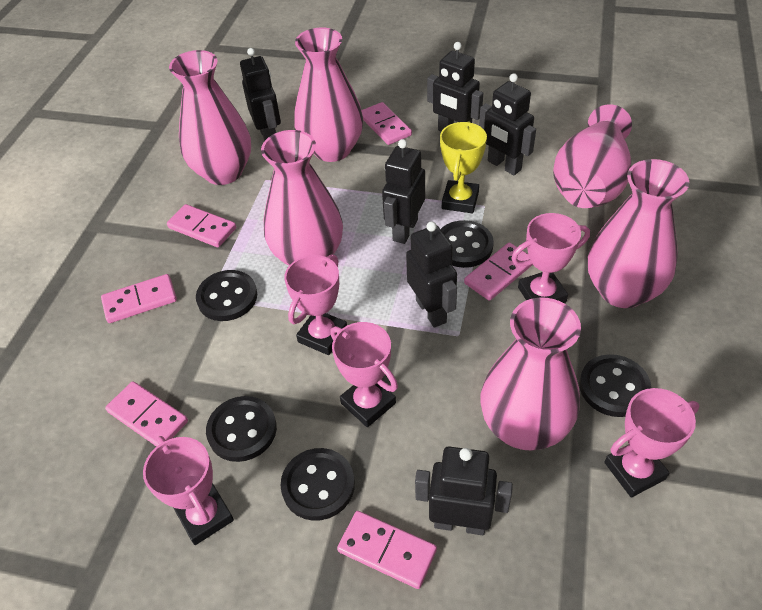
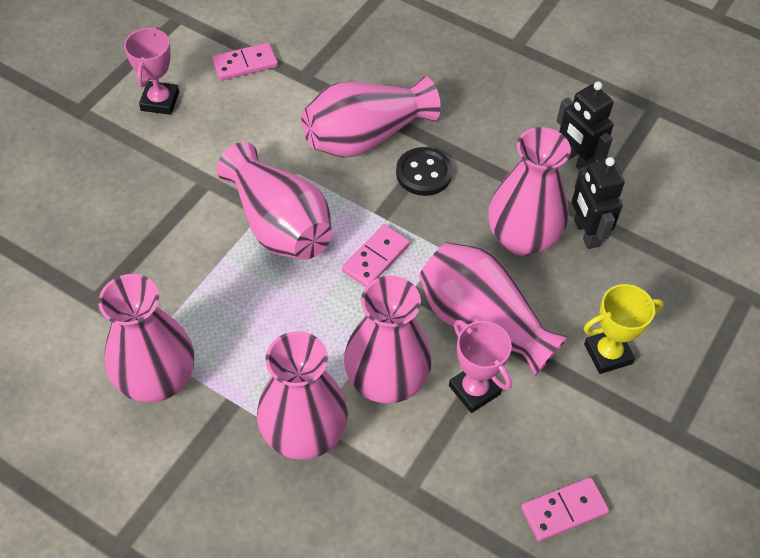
black button: [196,270,257,321] [206,396,277,462] [281,448,355,521] [441,220,494,268] [579,354,651,417] = 5 -> [396,147,452,196] = 1
black robot: [240,48,281,141] [382,139,425,244] [406,221,457,328] [415,447,513,535] [427,42,483,131] [479,73,536,175] = 6 -> [557,81,614,170] [572,157,625,249] = 2
pink domino: [101,274,177,323] [105,381,188,447] [167,204,236,247] [337,511,437,589] [362,102,412,145] [464,242,533,301] = 6 -> [212,43,278,81] [342,224,410,287] [521,477,609,542] = 3
pink trophy: [143,436,234,545] [284,254,347,355] [330,322,398,427] [511,213,590,303] [604,388,699,497] = 5 -> [124,26,179,115] [449,320,512,413] = 2
pink vase: [169,50,251,185] [261,130,343,265] [294,27,363,162] [481,297,581,451] [553,104,632,208] [588,159,689,308] = 6 -> [98,274,194,403] [217,142,332,260] [257,331,348,460] [301,77,441,157] [344,276,432,404] [419,242,568,376] [488,127,571,256] = 7

